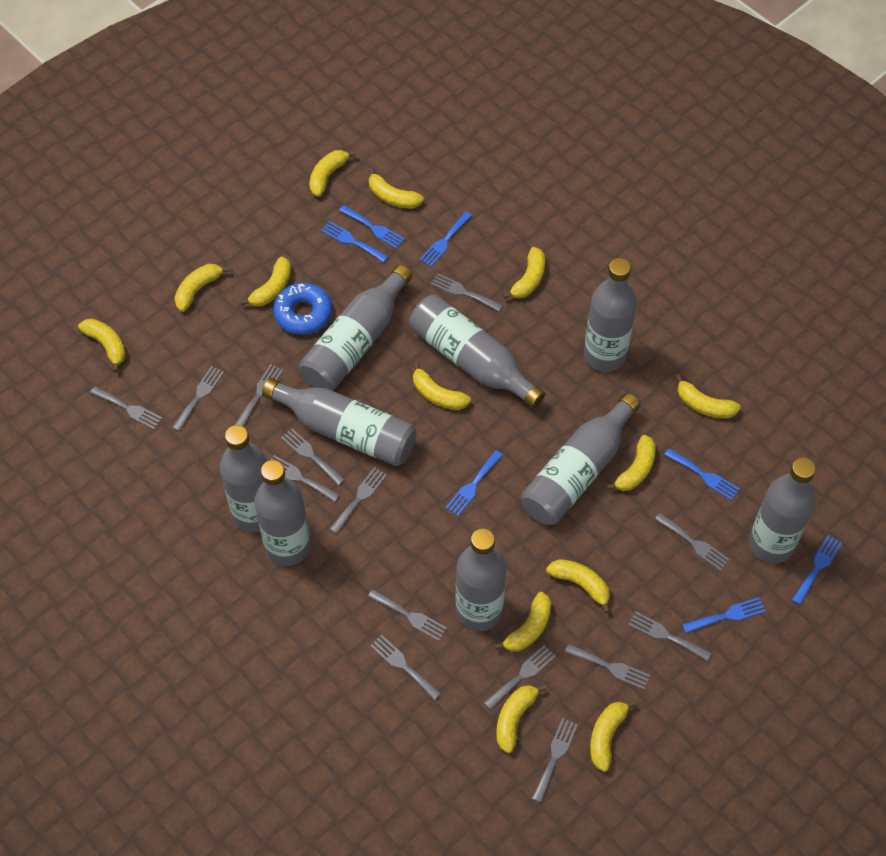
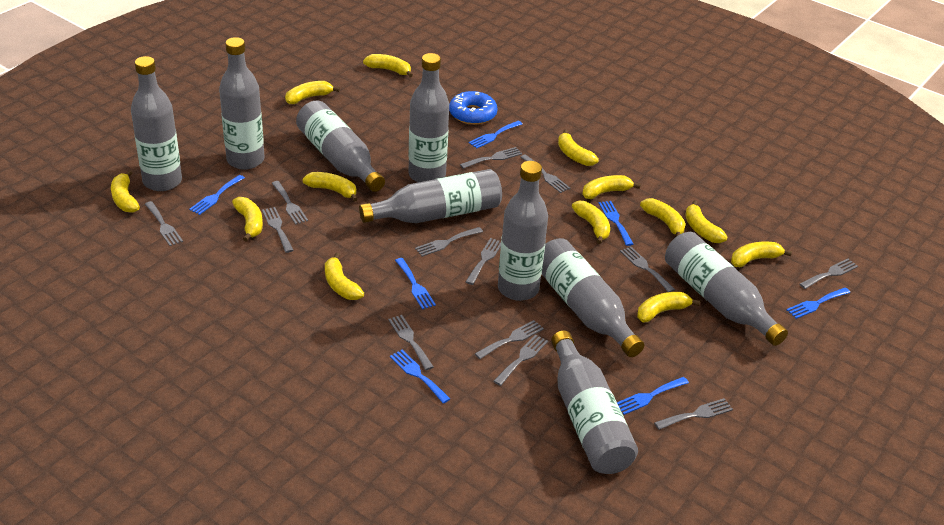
grey fork: [90,386,163,429] [172,366,224,431] [235,364,283,427] [271,455,340,502] [281,428,345,486] [330,467,387,534] [368,589,447,641] [370,635,441,700] [431,273,503,312] [484,645,556,710] [532,718,578,803] [565,644,650,690] [628,611,712,661] [655,513,730,571] = 14 -> [145,201,183,246] [262,207,293,253] [271,181,308,225] [388,315,433,370] [415,227,483,257] [460,147,522,169] [466,238,501,285] [475,320,544,359] [493,334,548,386] [520,154,570,193] [620,246,675,292] [654,398,733,430] [800,259,858,289] = 13

